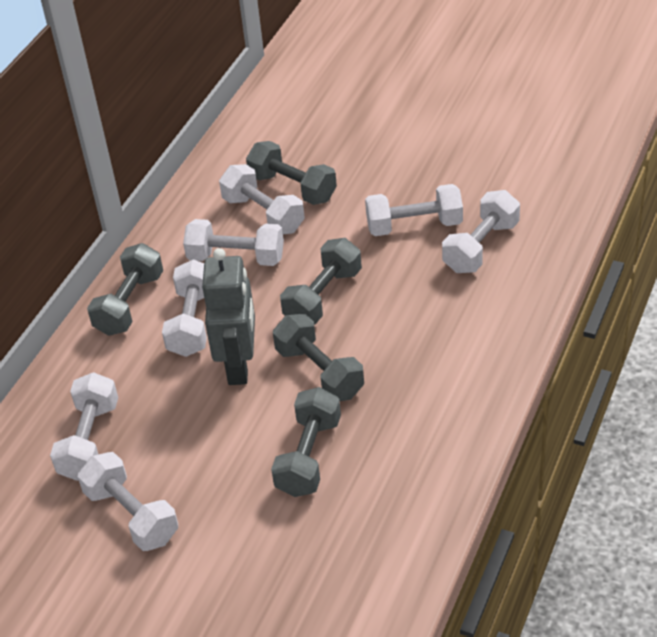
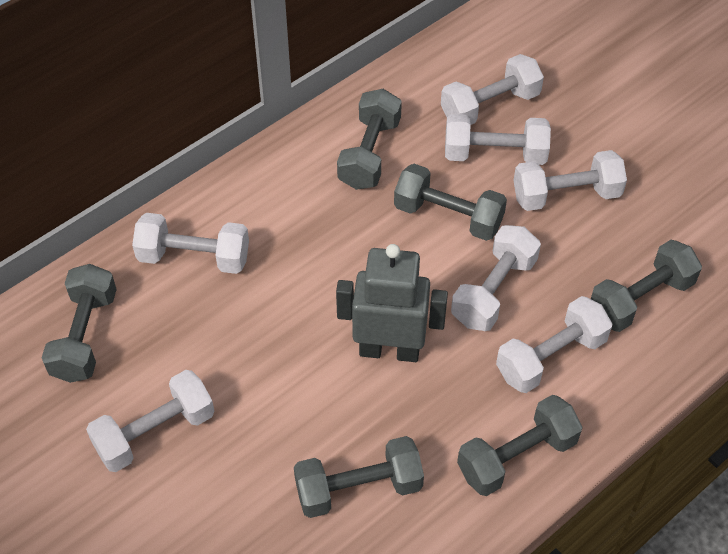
grey dumbbell: [87,243,163,336] [246,141,337,205] [271,387,341,497] [273,314,364,401] [280,238,362,325] = 5 -> [42,264,117,383] [294,436,424,518] [337,89,402,190] [394,164,507,241] [457,395,583,496] [591,240,702,332] = 6

